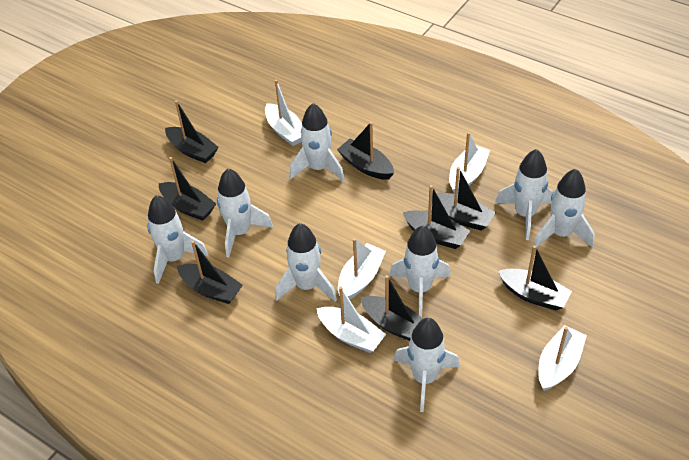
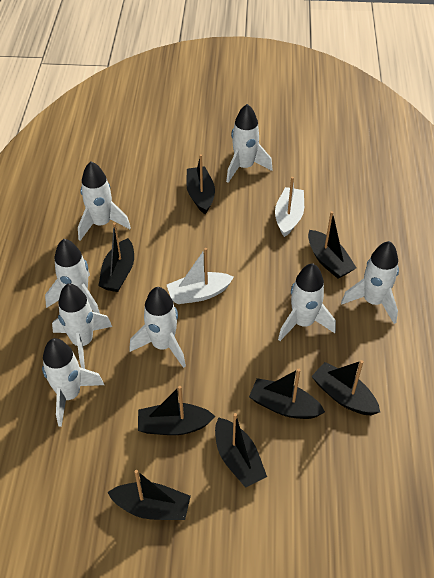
white boat: [265,80,302,146] [316,286,386,353] [338,238,386,300] [449,132,490,194] [538,325,587,391] = 5 -> [167,248,234,304] [275,177,304,237] = 2

